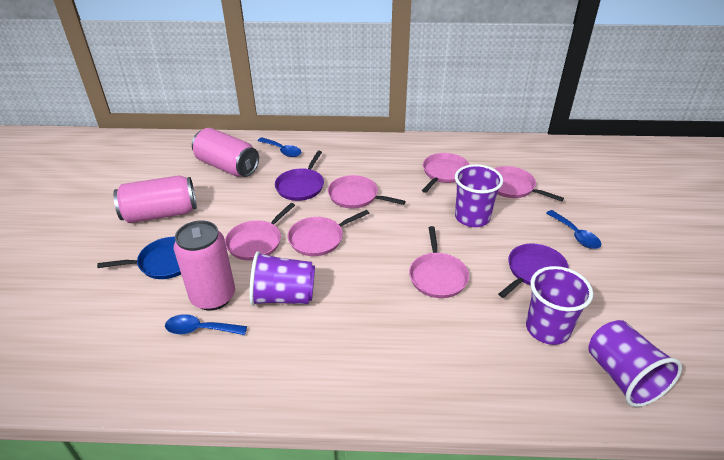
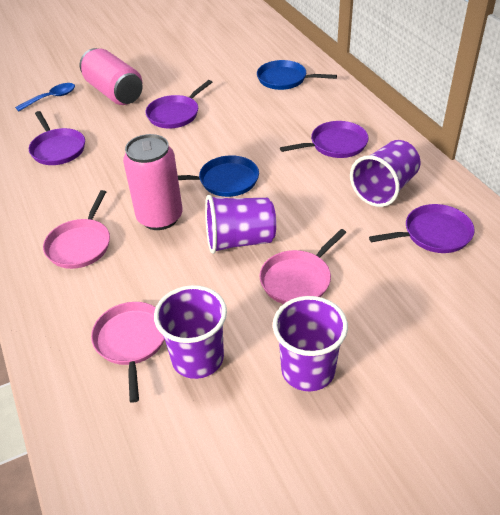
blue pan: [97,237,181,279] = 1 -> [178,155,259,197] [257,60,337,90] = 2
blue spoon: [165,314,247,335] [257,137,301,157] [546,210,601,249] = 3 -> [15,83,75,111] = 1
pink can: [113,175,197,223] [174,220,235,311] [192,128,259,177] = 3 -> [80,48,143,105] [123,134,183,230] = 2
pink pan: [225,203,295,261] [288,210,369,256] [328,175,406,209] [409,226,469,298] [422,153,470,193] [494,166,564,202] = 6 -> [43,190,110,269] [91,302,165,403] [259,229,347,304] = 3
purple pan: [275,151,324,201] [498,244,569,298] = 2 -> [29,111,85,165] [146,80,212,128] [280,121,369,158] [369,204,475,253] = 4

